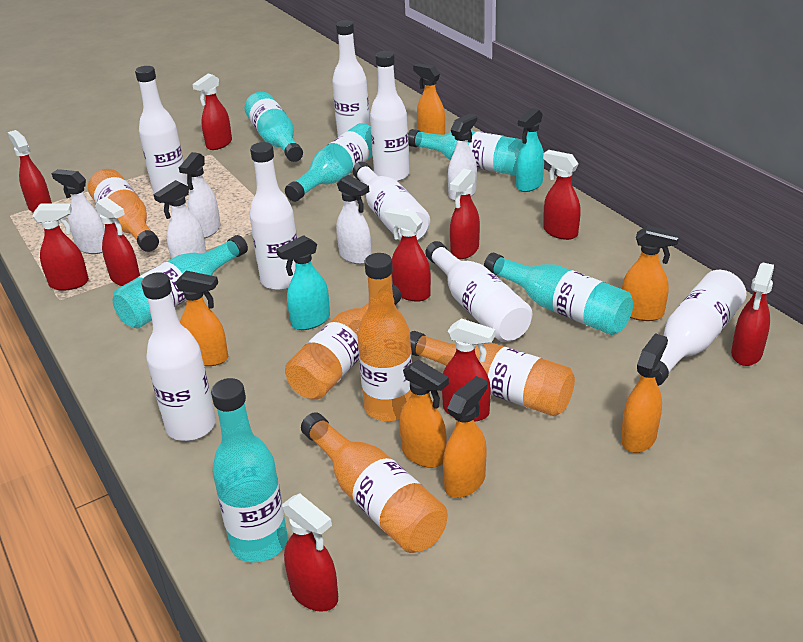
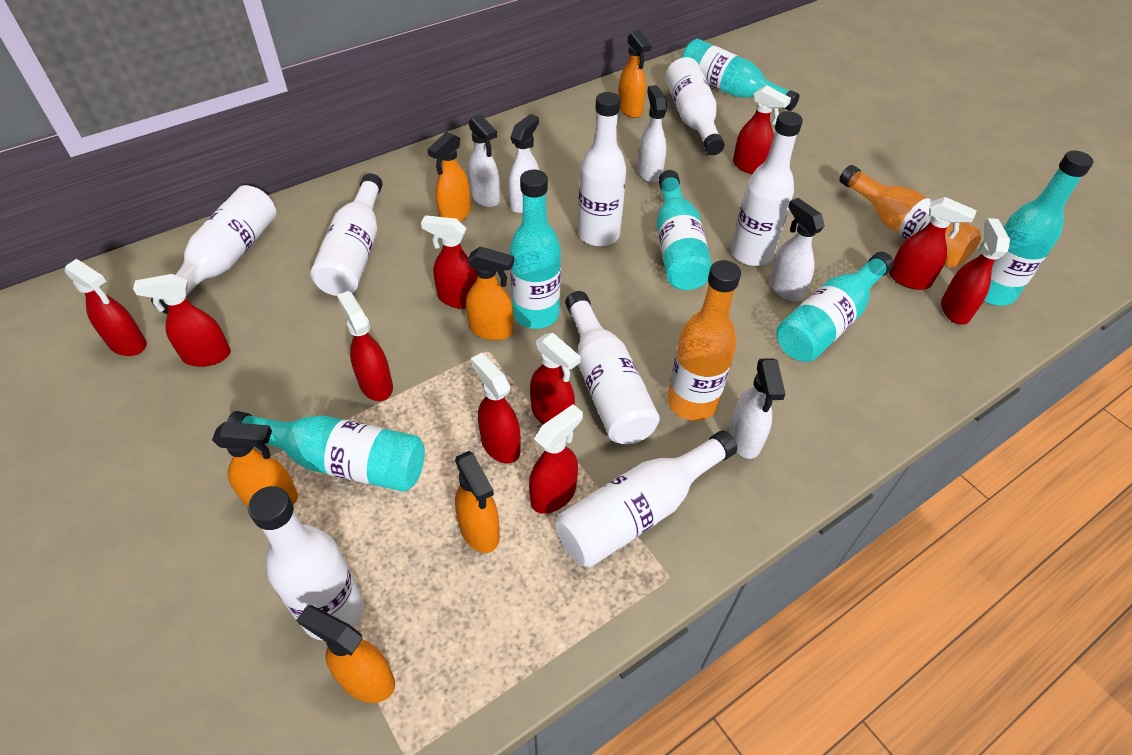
orange bottle: [88,169,159,252] [285,284,401,400] [301,412,448,553] [357,253,412,421] [410,331,575,416] = 5 -> [667,260,741,421] [839,165,981,268] = 2
turquoise spray bottle: [276,235,330,330] [516,108,544,192] = 2 -> none = 0

